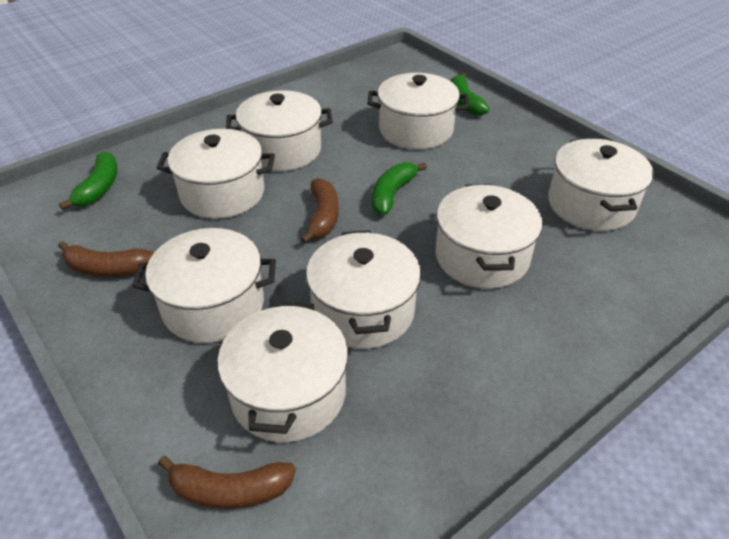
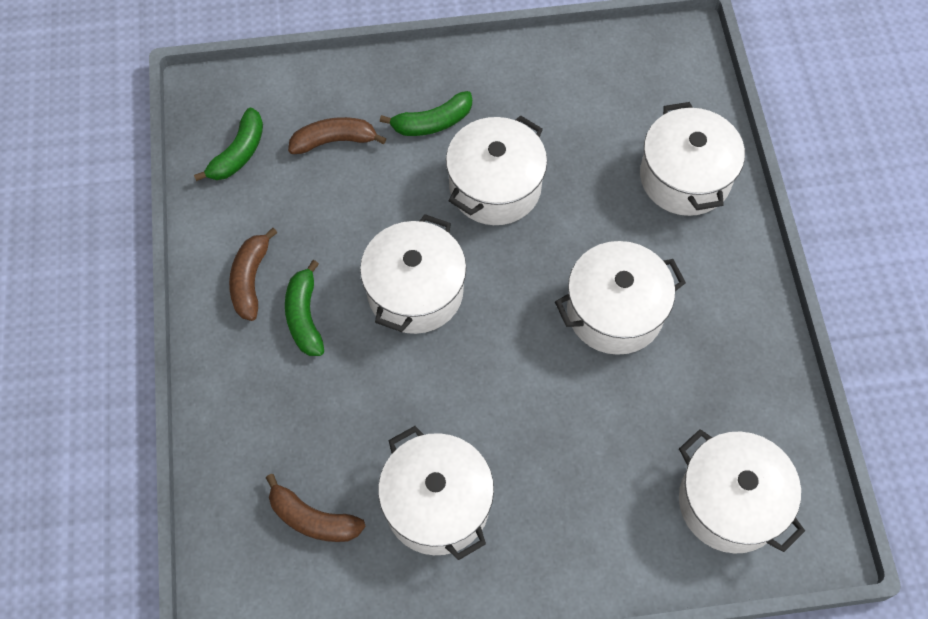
white pot: [132,228,276,343] [157,129,275,219] [217,301,348,442] [226,90,333,171] [306,230,421,349] [367,73,469,150] [436,184,543,289] [548,139,654,231] = 8 -> [360,214,466,334] [378,426,494,560] [446,115,547,225] [555,241,686,355] [640,102,745,216] [679,429,805,553] = 6

